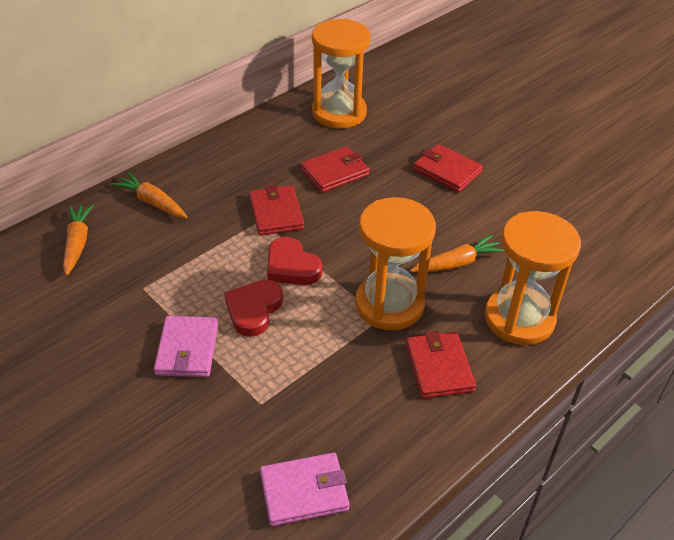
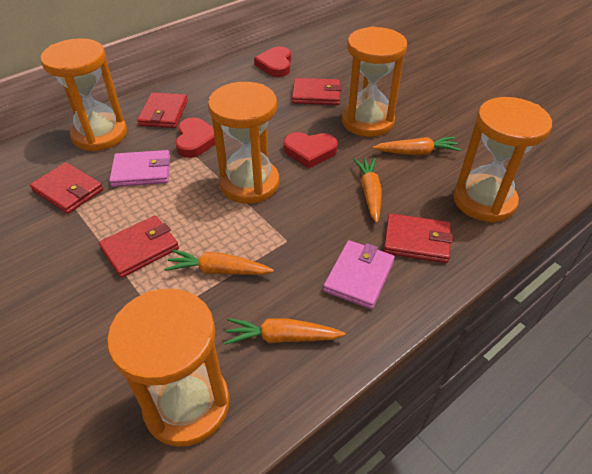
orange carrot: [63,204,94,276] [111,172,187,218] [410,235,505,272] = 3 -> [164,250,274,275] [224,318,346,345] [353,158,382,223] [372,137,461,155] = 4
orange hourglass: [312,19,371,129] [355,197,436,330] [485,211,581,345] = 3 -> [40,38,127,151] [107,289,230,447] [208,82,279,204] [342,26,407,137] [453,97,552,222] = 5
red heart: [224,280,283,337] [267,237,322,285] = 2 -> [175,117,215,158] [254,46,291,77] [283,132,338,168] = 3
red wallet: [249,185,304,236] [301,146,370,193] [406,331,476,399] [413,144,483,192] = 4 -> [30,162,103,214] [99,215,179,278] [137,92,188,128] [292,78,342,105] [384,213,453,263] = 5

